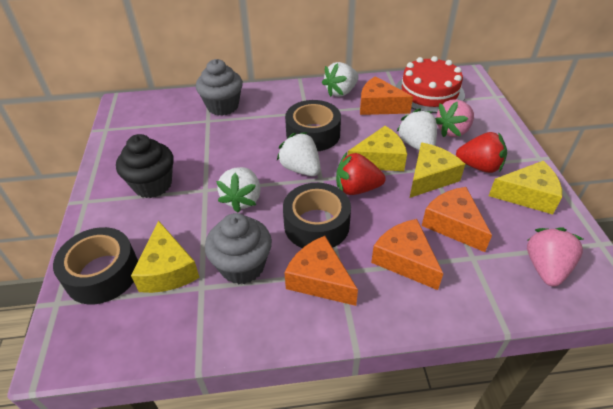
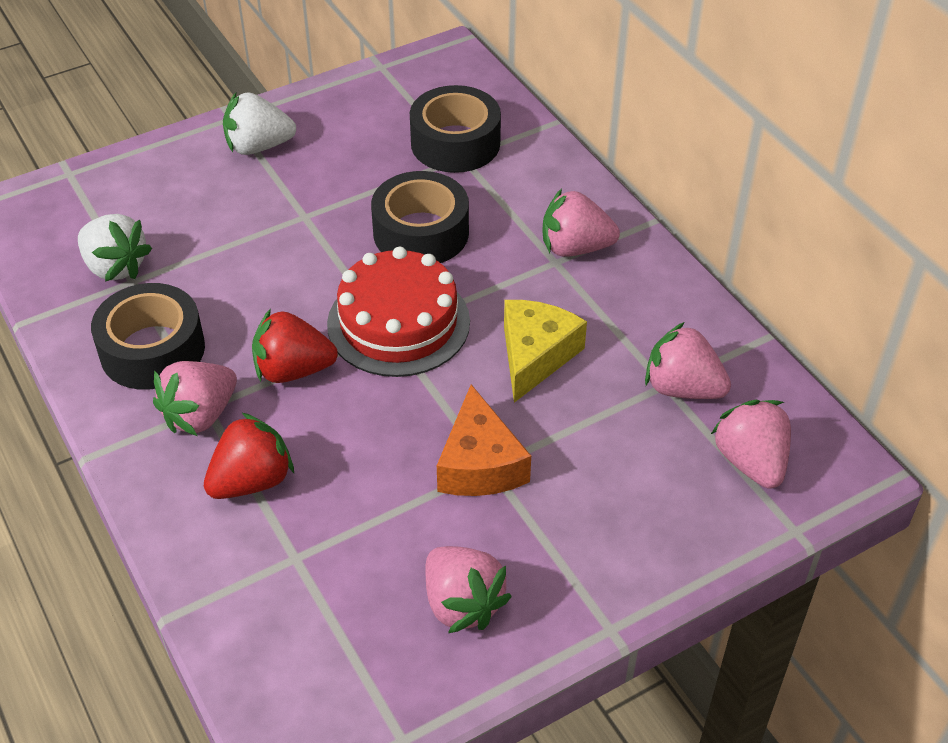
black cupcake: [116,134,174,198] = 1 -> none = 0
grey cupcake: [196,59,243,116] [205,213,272,284] = 2 -> none = 0
orange cheese: [285,236,358,306] [360,76,413,115] [371,219,443,290] [422,187,492,252] = 4 -> [437,384,531,496] = 1
pink strawberry: [435,99,474,137] [527,227,583,286] = 2 -> [153,361,237,436] [425,546,512,633] [542,189,620,256] [645,322,731,399] [711,400,791,489] = 5
white strawberry: [216,167,260,213] [277,132,320,176] [322,62,359,97] [396,108,437,150] = 4 -> [78,214,152,282] [223,92,296,155] = 2
yellow cheese: [131,221,200,293] [348,126,407,171] [410,142,465,198] [489,161,562,214] = 4 -> [504,300,587,403] = 1

